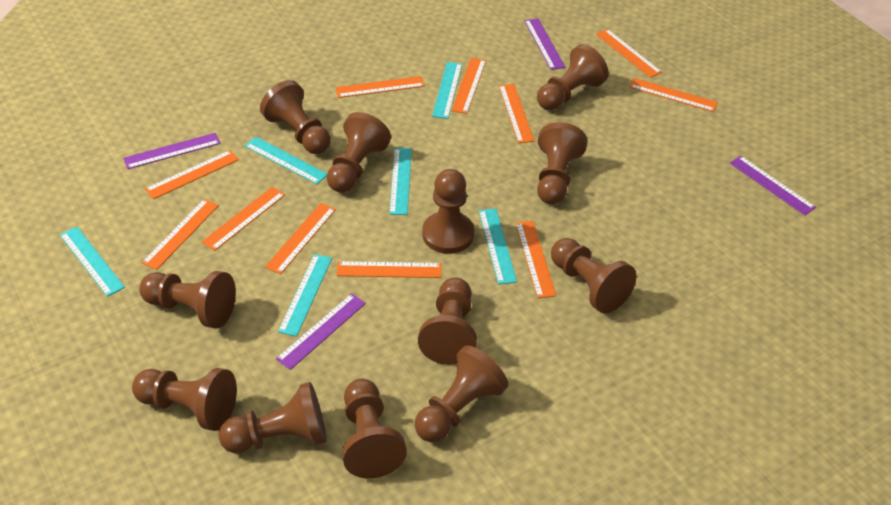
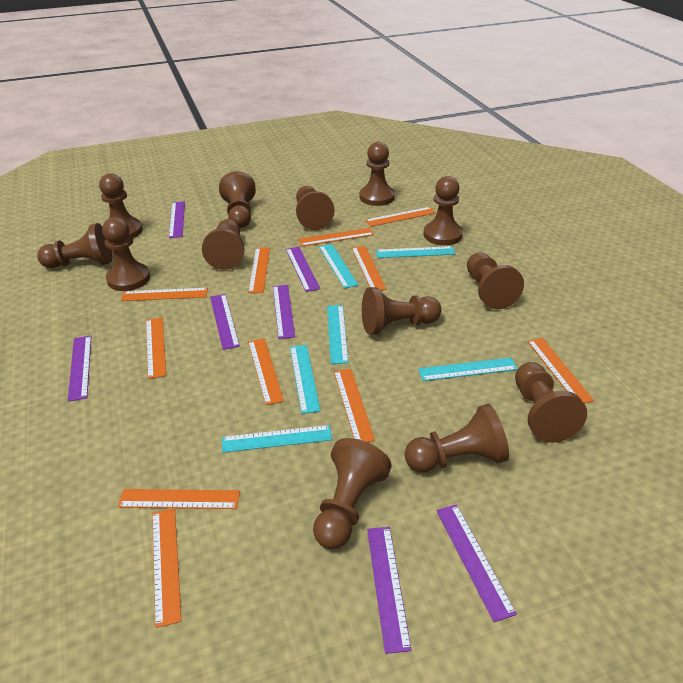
brown pawn: [132,368,237,431] [139,271,236,329] [219,382,326,453] [260,80,331,154] [327,112,391,193] [342,379,407,478] [415,345,508,442] [418,278,477,365] [422,169,474,254] [537,44,609,111] [537,122,588,205] [551,238,636,313] = 12 -> [37,223,112,268] [99,173,143,238] [102,217,150,291] [202,219,245,270] [219,171,256,228] [296,186,335,230] [313,438,392,549] [360,142,395,206] [362,287,441,335] [404,404,509,472] [423,176,463,245] [467,252,524,309] [515,362,587,443] = 13
purple ruler: [123,133,220,169] [276,293,366,370] [524,18,565,70] [730,156,816,215] = 4 -> [68,336,92,402] [169,201,185,238] [210,294,240,350] [273,285,295,339] [286,247,320,292] [367,527,412,654] [436,504,517,622] = 7

